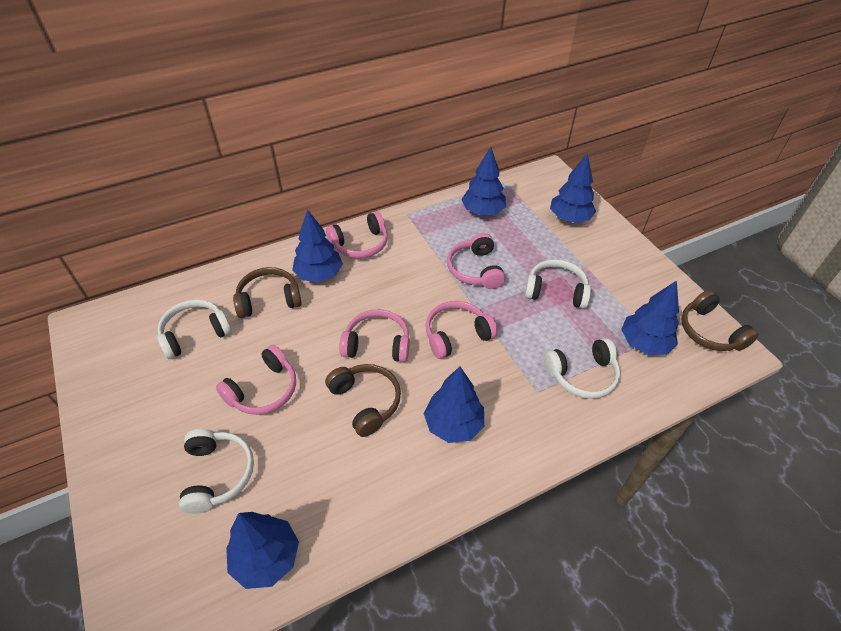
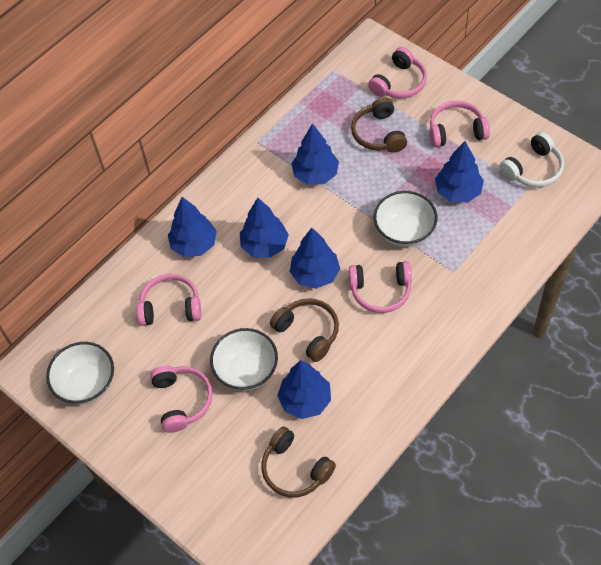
white bowl: none = 0 -> [46,342,114,405] [210,328,278,391] [374,191,437,247] = 3
white headphones: [157,299,232,359] [179,429,254,514] [525,259,591,309] [544,338,621,399] = 4 -> [499,132,564,187] = 1

